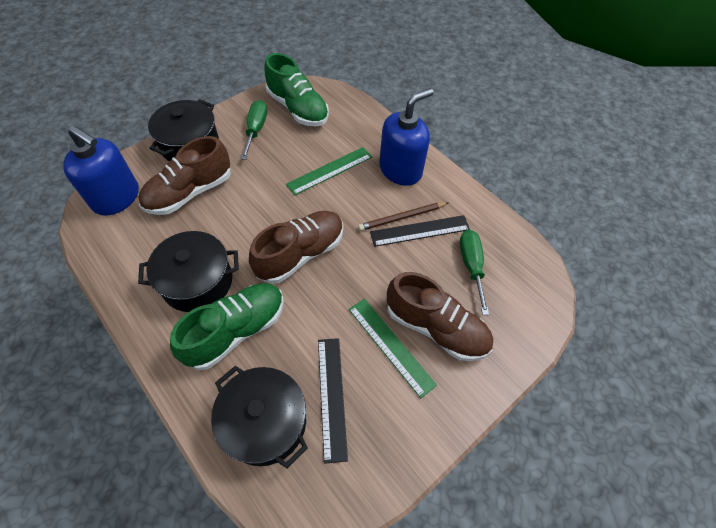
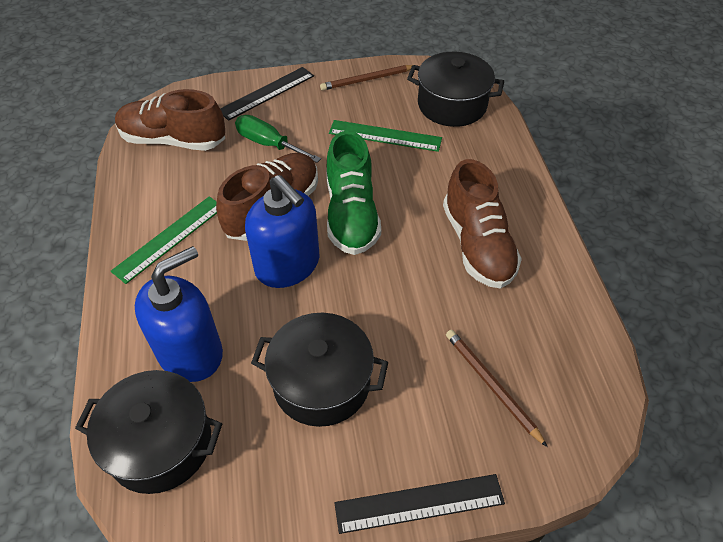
brown pencil: [358,202,449,231] = 1 -> [320,65,418,91] [446,330,547,447] = 2
green screwdriver: [241,100,267,160] [460,230,489,315] = 2 -> [235,115,321,163] = 1
green shoe: [170,283,284,370] [264,53,329,126] = 2 -> [327,131,381,255] = 1

